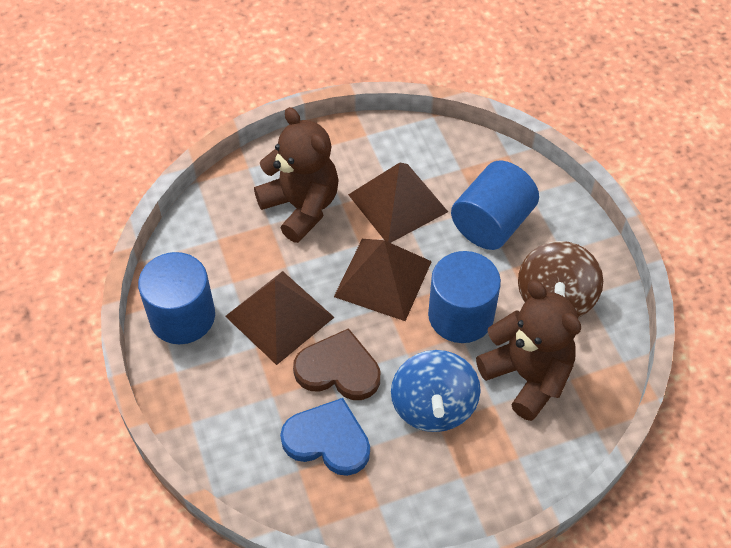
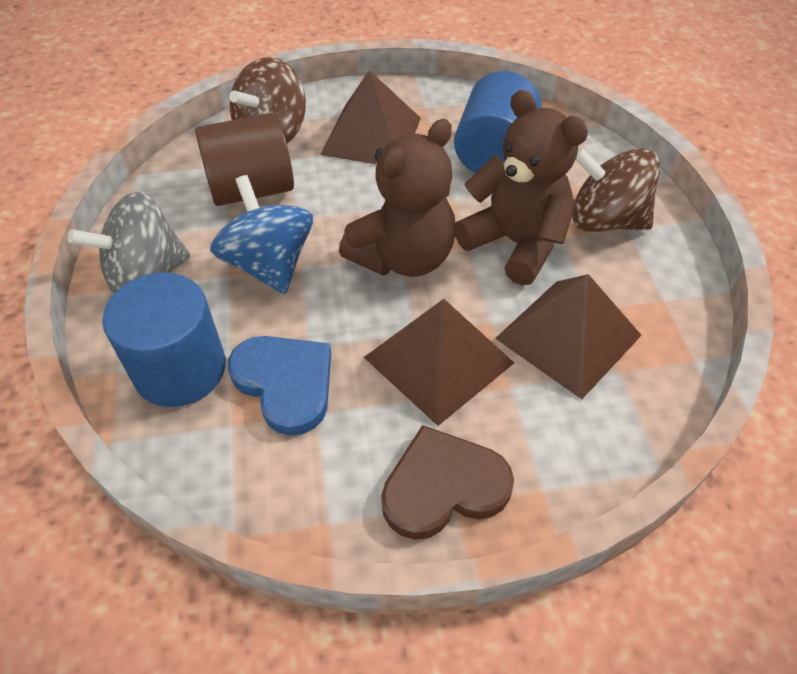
blue cylinder: [138,252,215,344] [428,251,501,343] [451,161,539,250] = 3 -> [102,273,226,407] [454,71,541,173] = 2
brown cylinder: none = 0 -> [195,113,294,206] = 1
brown spinning top: [518,241,603,318] = 1 -> [229,57,306,144] [572,147,660,232] = 2
grey spinning top: none = 0 -> [68,192,190,294] = 1

